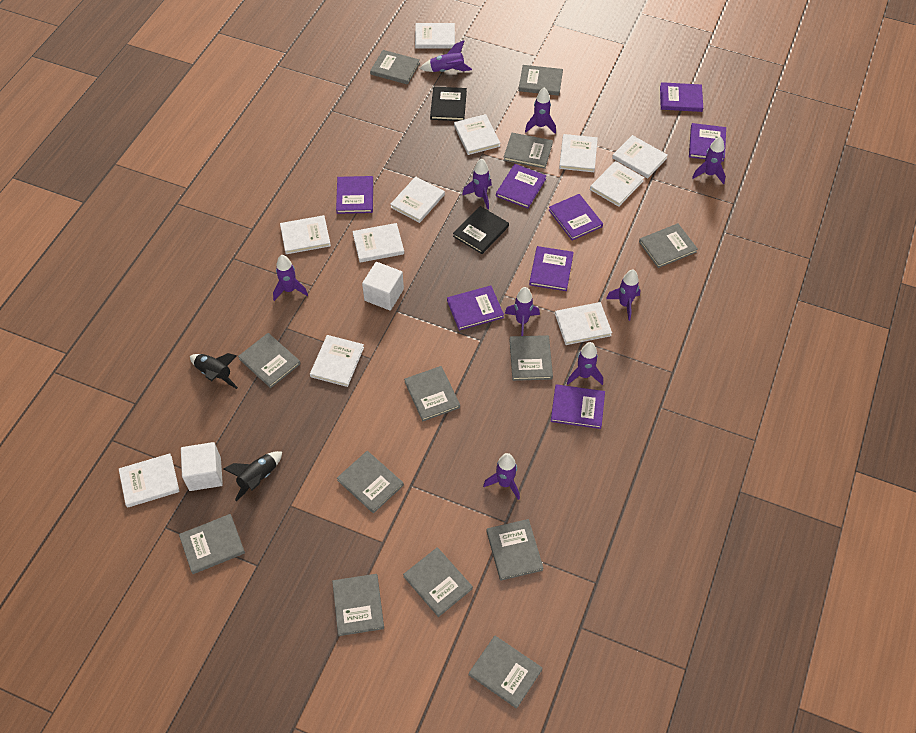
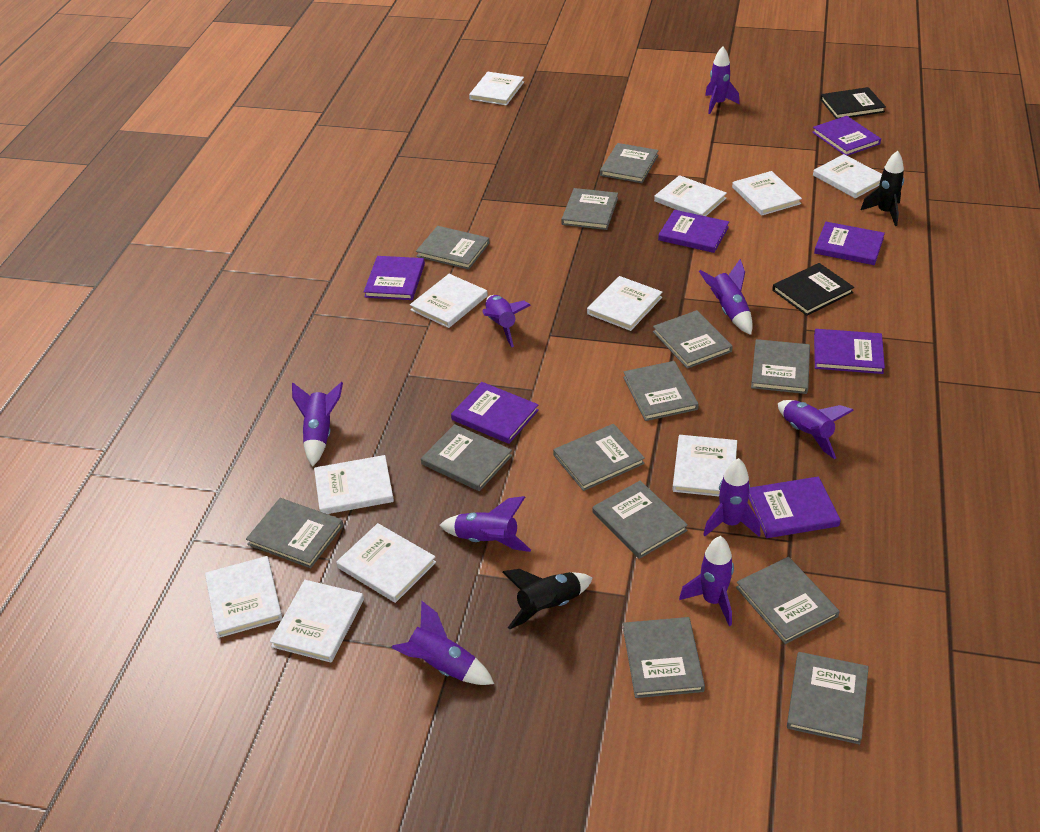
purple book: [336,176,373,214] [447,286,504,330] [496,164,546,209] [529,246,574,291] [549,194,603,240] [551,384,605,429] [660,82,703,112] [689,123,726,162] = 8 -> [364,256,425,300] [451,382,539,444] [658,210,729,253] [749,476,841,538] [812,116,881,156] [814,222,885,265] [814,329,885,374] = 7
white cube: [181,442,223,491] [362,262,404,311] = 2 -> none = 0

